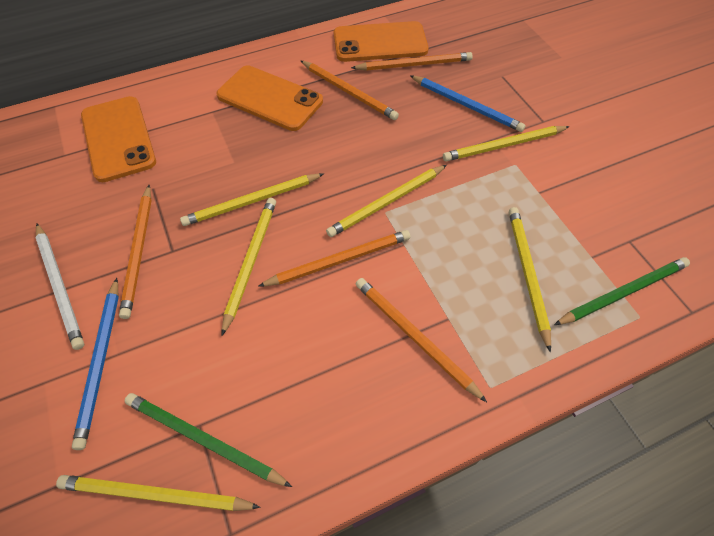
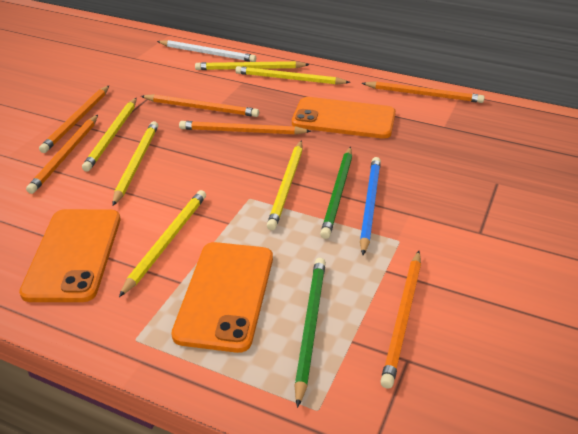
blue pencil: [72,278,119,450] [410,75,526,132] = 2 -> [360,157,381,255] = 1
orange pencil: [119,185,152,319] [258,230,410,287] [300,60,399,120] [351,52,473,70] [356,278,487,402] = 5 -> [26,115,98,194] [39,86,109,153] [141,94,259,117] [179,121,311,135] [362,81,485,103] [380,251,421,389] = 6

